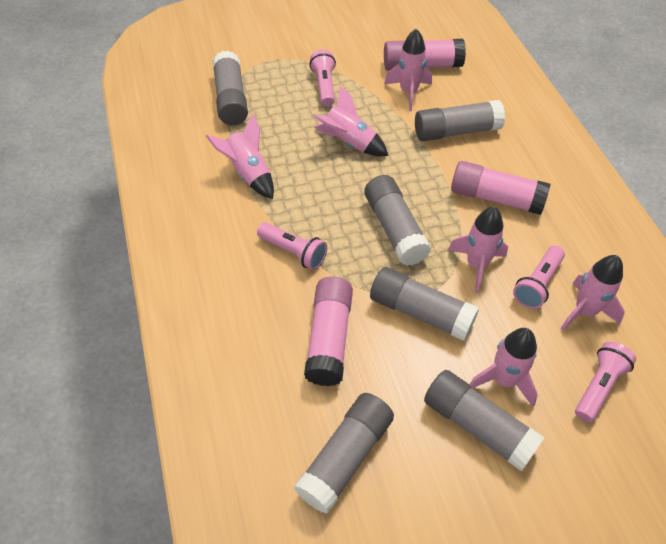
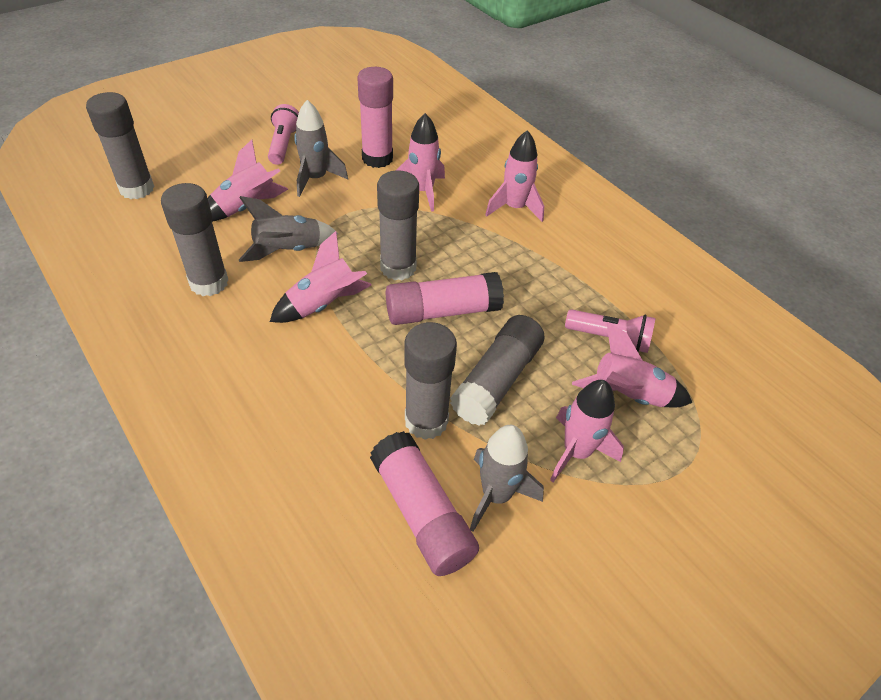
grey glue stick: [212,51,248,125] [294,393,394,514] [364,175,431,266] [370,267,479,341] [415,100,505,141] [424,370,545,471] = 6 -> [86,92,155,199] [161,183,228,296] [377,170,419,280] [404,322,457,440] [450,315,545,426] = 5
grey rocket: none = 0 -> [239,196,338,262] [294,100,348,197] [470,425,544,532] = 3
pink flashlight: [257,222,327,270] [309,50,336,107] [513,246,565,309] [575,342,636,423] = 4 -> [268,104,299,165] [565,309,656,353] = 2

